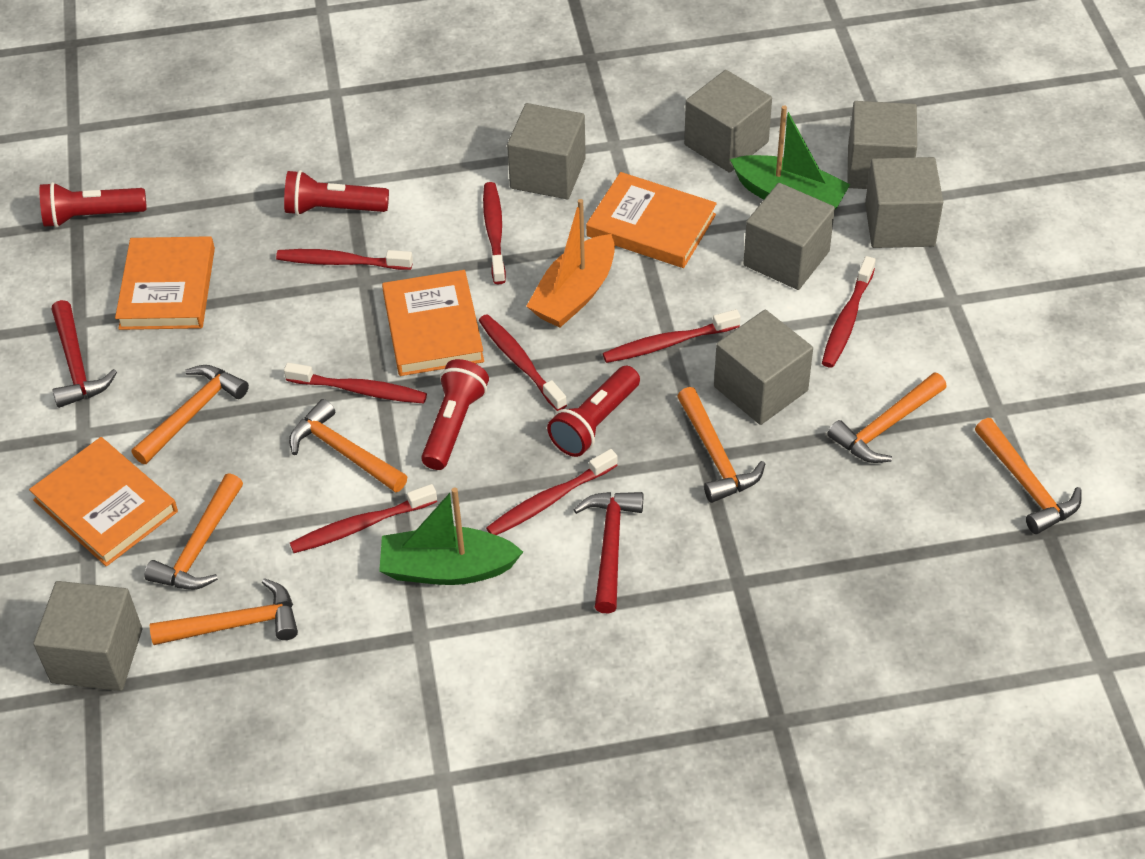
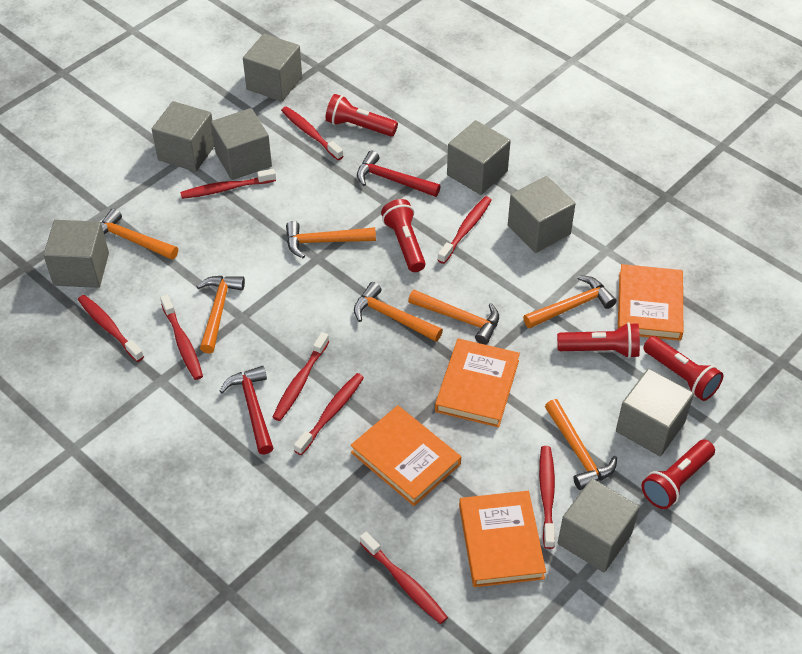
green boat: [379,487,523,585] [730,106,850,209] = 2 -> none = 0
grey cube: [33,581,142,691] [507,103,586,199] [684,70,772,173] [714,310,813,425] [743,183,835,290] [847,101,917,189] [865,157,943,248] = 7 -> [43,220,109,288] [152,101,214,172] [211,108,272,180] [243,34,302,102] [447,120,511,195] [508,176,576,253] [558,478,640,572] [616,369,694,456] = 8
orange boat: [526,199,615,328] = 1 -> none = 0
red flashlight: [40,182,147,228] [284,170,389,216] [421,359,489,470] [547,366,640,457] = 4 -> [325,94,398,137] [381,199,426,272] [557,322,640,358] [641,440,715,509] [643,336,723,401] = 5
red toothbrush: [276,249,413,270] [284,363,427,403] [290,484,437,553] [479,314,567,411] [483,182,506,284] [486,449,618,535] [603,309,741,363] [822,256,876,368] = 8 -> [78,295,144,362] [160,295,203,380] [180,169,276,199] [272,332,329,421] [281,106,344,160] [294,373,364,455] [360,532,448,624] [437,196,492,264] [539,446,555,549] = 9

